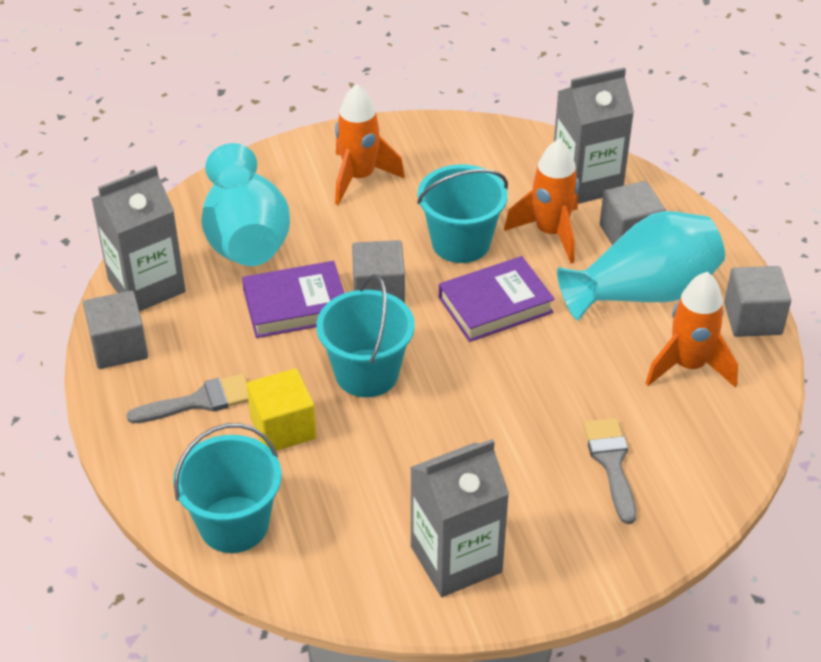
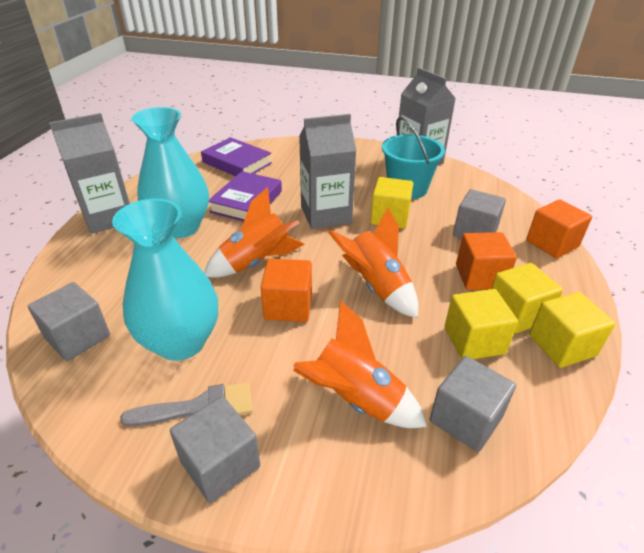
grey brush: [126,374,248,424] [583,418,636,524] = 2 -> [120,382,253,427] = 1
orange cube: none = 0 -> [261,259,312,322] [456,232,517,290] [526,199,592,258] = 3
turquoise bucket: [173,423,282,553] [316,274,415,397] [417,164,508,263] = 3 -> [382,117,445,199] = 1
yellow cube: [247,368,316,451] = 1 -> [370,177,413,229] [444,289,518,359] [492,263,563,333] [529,292,615,368] = 4

